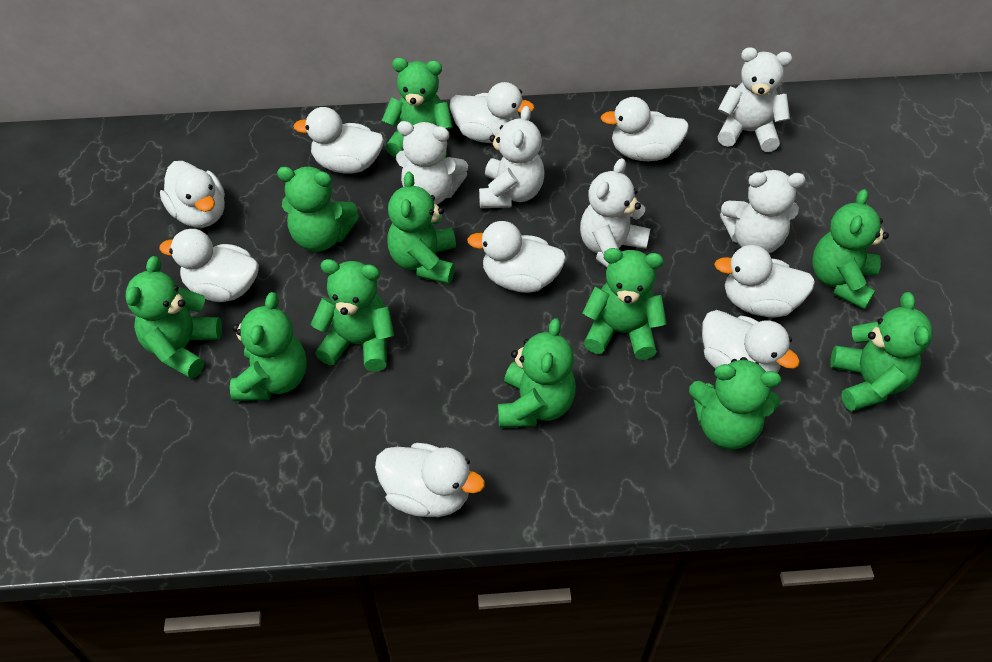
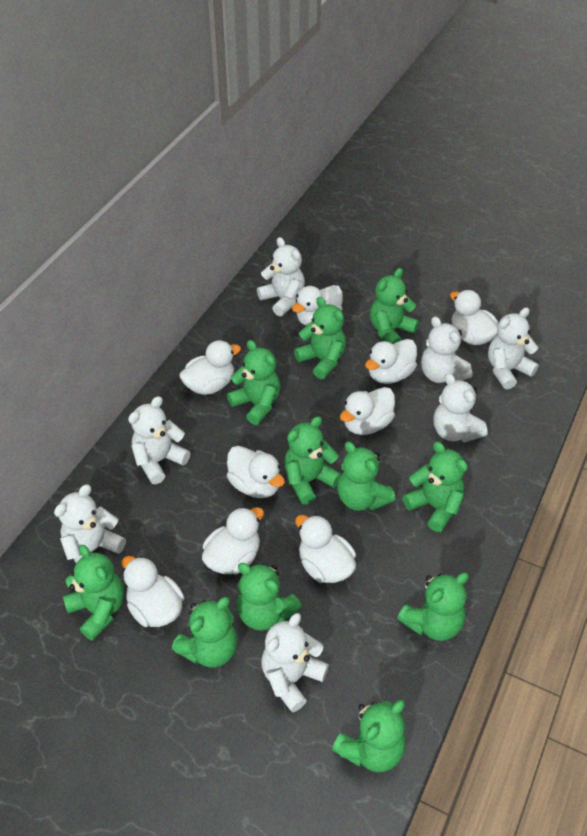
white teddy bear: [396,121,468,204] [479,106,544,208] [580,158,650,268] [718,47,792,152] [720,170,806,253] = 5 -> [54,484,126,563] [128,396,191,484] [257,237,305,316] [261,613,329,713] [421,317,473,383] [434,373,488,443] [488,308,539,389] = 7

